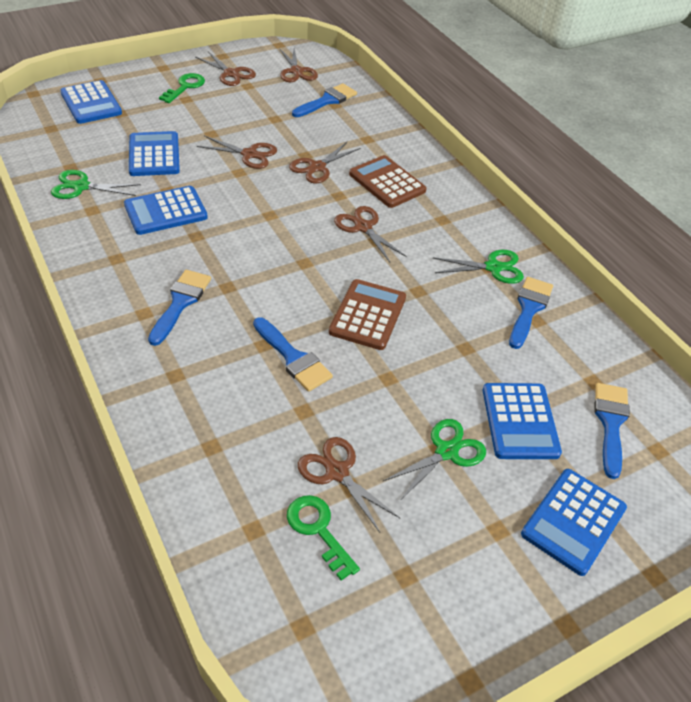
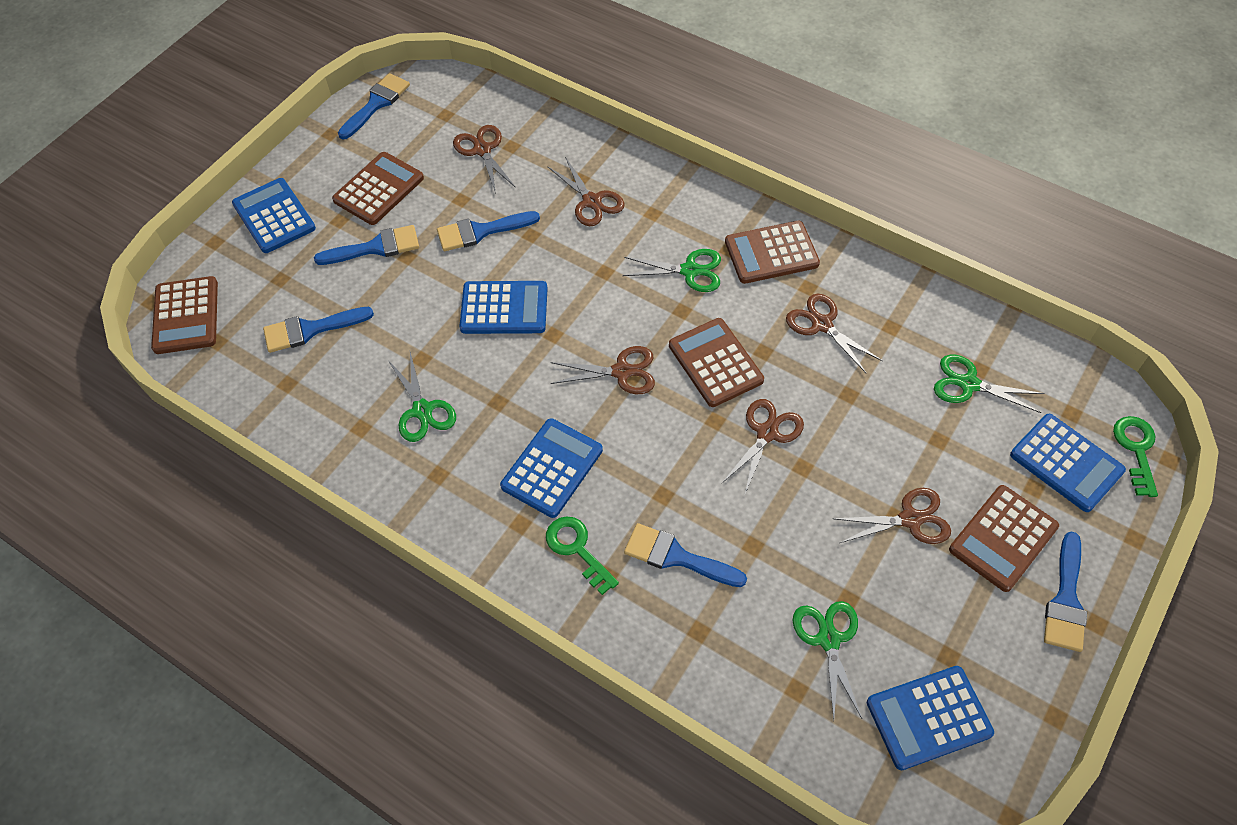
blue brush: [148,270,211,346] [253,317,333,392] [292,83,357,117] [509,277,553,349] [594,383,630,479] = 5 -> [263,307,374,353] [314,225,419,265] [338,73,410,139] [437,211,540,251] [624,523,747,587] [1044,532,1087,652] = 6
brown calculator: [329,279,406,350] [349,155,426,208] = 2 -> [151,276,218,354] [332,152,424,225] [669,318,764,407] [725,221,820,284] [949,485,1059,592] = 5
green scissors: [51,170,141,199] [383,419,486,500] [433,250,524,284] = 3 -> [388,352,456,442] [622,249,721,292] [793,601,862,720] [934,354,1045,413] = 4

